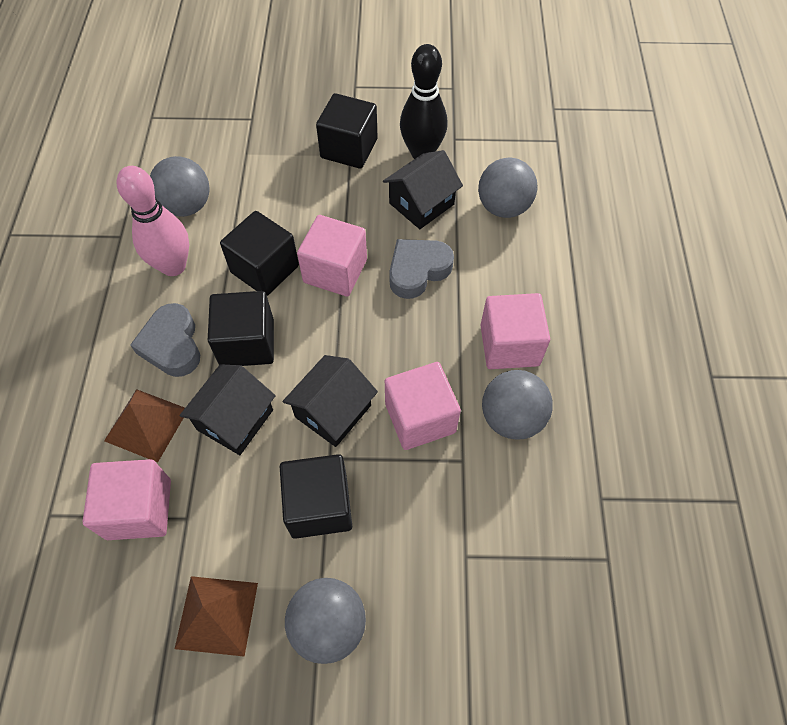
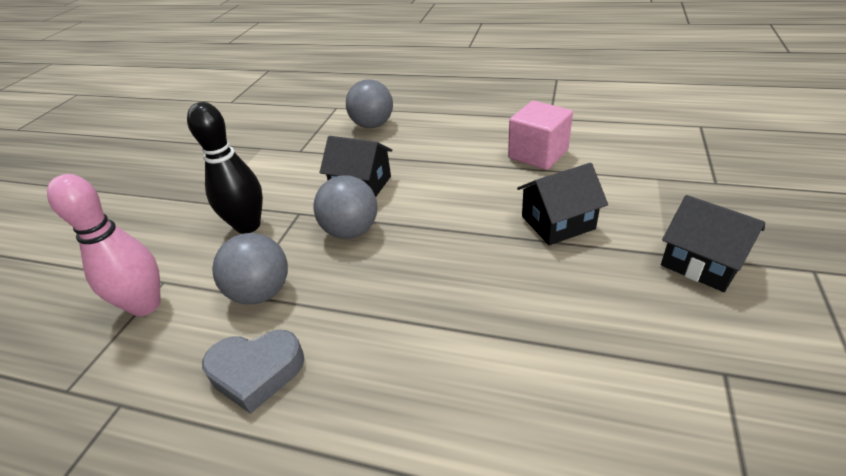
black cube: [208,291,274,366] [220,211,299,296] [280,454,352,539] [316,93,377,169] = 4 -> none = 0
brown pyramid: [104,389,185,463] [175,576,258,657] = 2 -> none = 0
grey ball: [150,156,210,217] [285,578,366,664] [478,158,537,218] [482,370,552,440] = 4 -> [212,233,288,304] [314,176,377,239] [346,79,393,128] = 3
grey heart: [130,303,200,377] [389,239,454,299] = 2 -> [202,330,304,414] = 1
pink cube: [82,459,171,540] [297,215,367,297] [385,362,461,450] [480,293,550,369] = 4 -> [508,101,573,170] = 1

